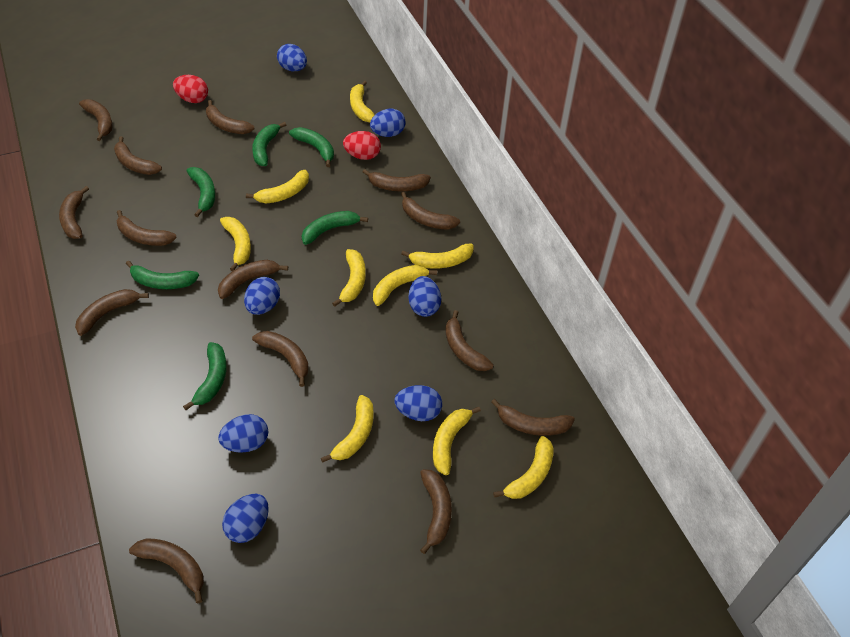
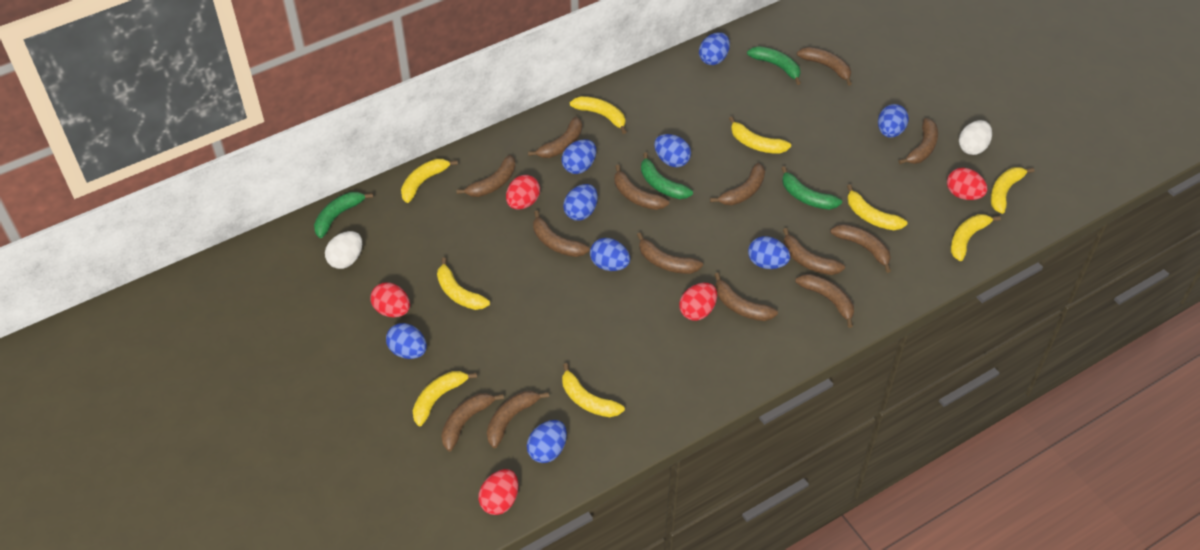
blue egg: [218,414,268,453] [222,494,269,543] [244,277,280,315] [277,44,307,71] [370,108,405,137] [394,385,442,421] [408,276,441,317] = 7 -> [386,323,427,359] [527,420,567,463] [561,139,596,174] [563,184,598,221] [590,238,630,271] [654,134,691,167] [699,32,730,65] [748,236,791,269] [878,104,909,138] = 9
green banana: [126,260,199,289] [183,342,227,410] [187,167,215,217] [252,122,286,166] [289,127,334,167] [302,211,368,245] = 6 -> [314,192,373,238] [641,152,693,199] [747,46,801,85] [781,166,842,210] = 4
red egg: [173,75,208,103] [343,131,381,160] = 2 -> [371,282,410,317] [478,469,519,515] [506,175,540,210] [679,283,717,321] [947,168,988,200] = 5
white egg: none = 0 -> [325,231,362,269] [959,120,992,155] = 2

